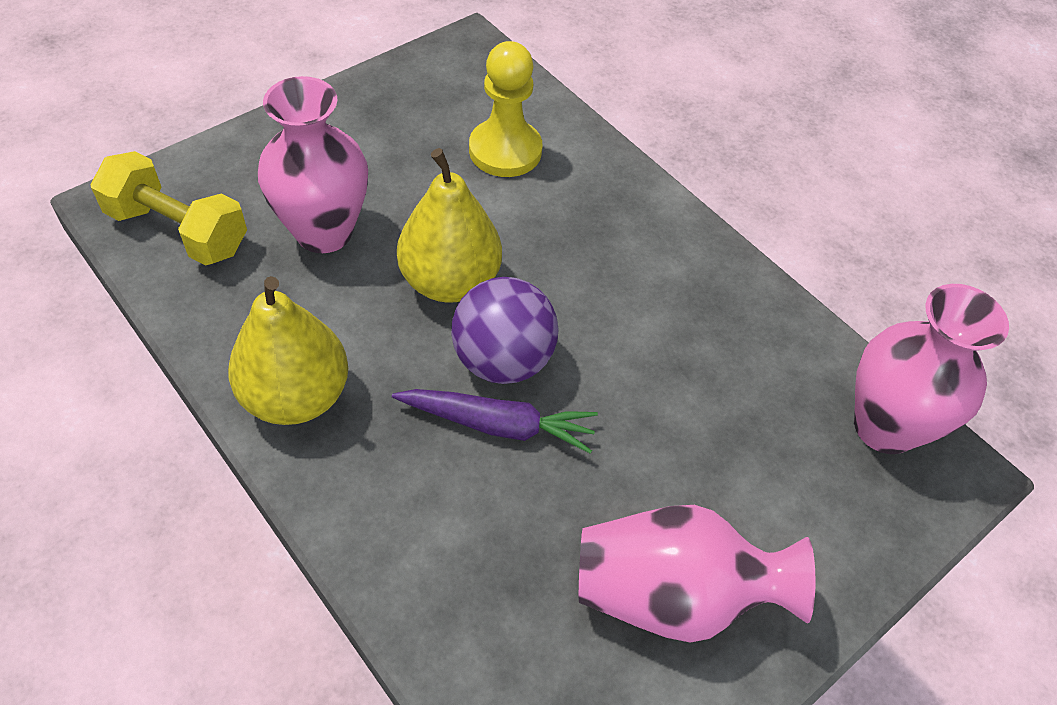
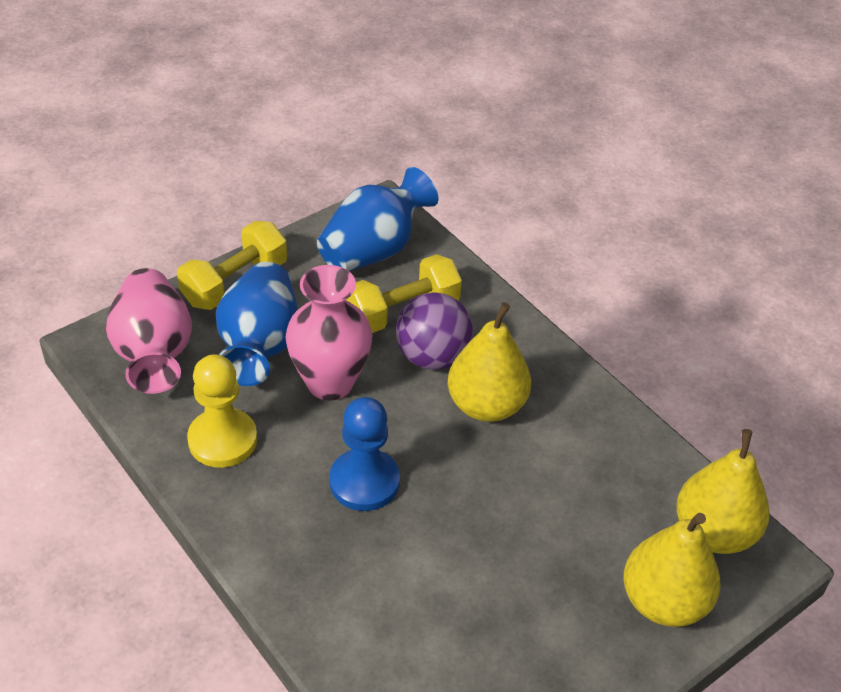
blue pawn: none = 0 -> [329,397,400,511] = 1
blue vase: none = 0 -> [216,262,298,386] [317,167,439,271] = 2
pink vase: [258,76,368,253] [579,505,815,643] [854,284,1009,454] = 3 -> [106,268,192,394] [285,265,372,401] = 2
purple carrot: [392,389,598,454] = 1 -> none = 0
yellow dumbbell: [90,151,247,266] = 1 -> [177,221,287,310] [346,254,462,333] = 2
yellow pear: [228,276,348,425] [397,148,502,303] = 2 -> [447,302,531,422] [623,513,720,627] [676,429,770,554] = 3

